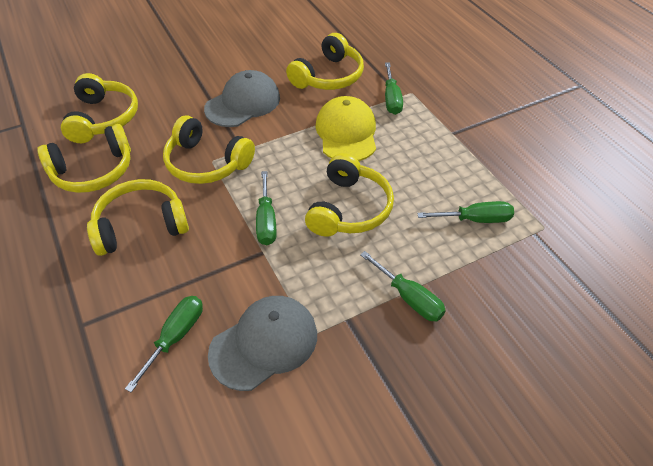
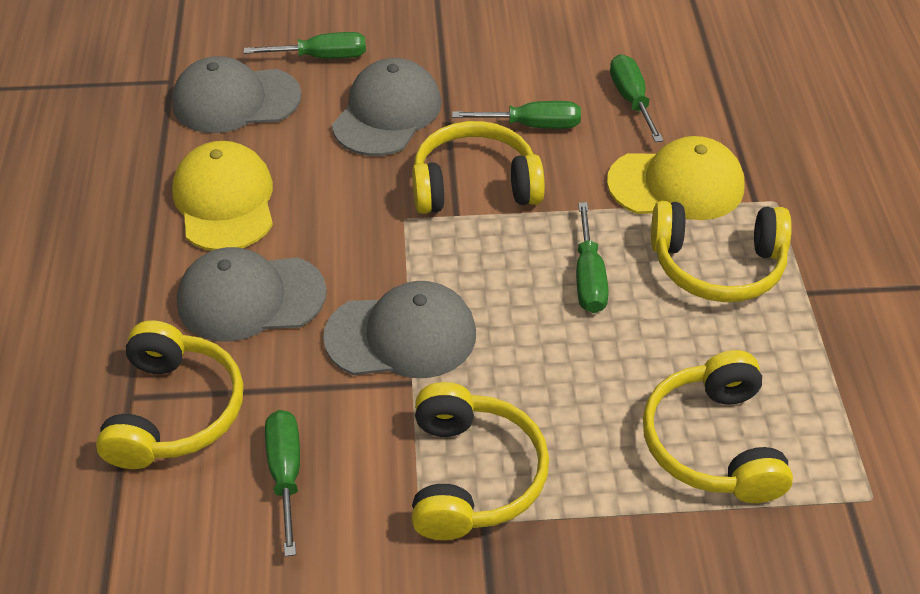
grey cap: [204,70,280,127] [208,296,317,391] = 2 -> [172,56,302,133] [177,247,327,342] [323,281,476,378] [332,58,441,156] = 4
yellow cap: [315,96,376,161] = 1 -> [172,141,273,251] [607,136,745,220] = 2
yellow headphones: [37,124,131,193] [61,73,138,143] [87,179,189,256] [163,115,255,184] [286,33,364,90] [305,153,394,237] = 6 -> [96,320,243,469] [411,382,549,540] [412,121,545,214] [643,350,793,503] [651,201,792,302] = 5

